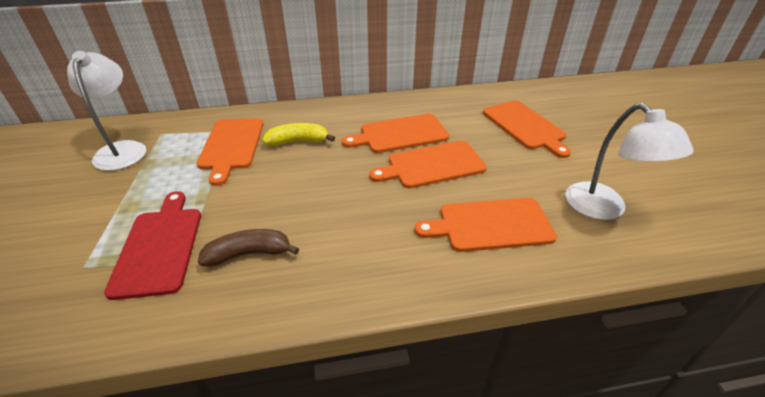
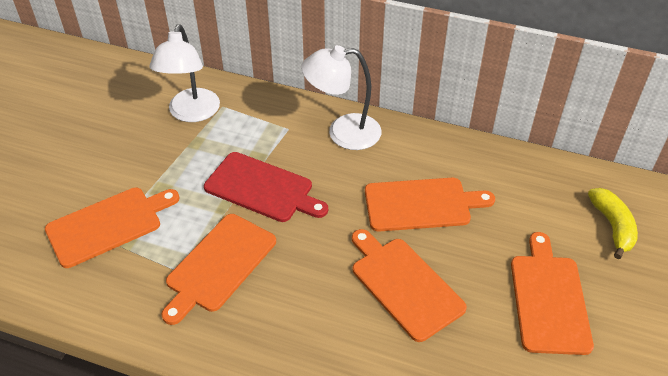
brown banana: [198,229,299,266] = 1 -> none = 0

